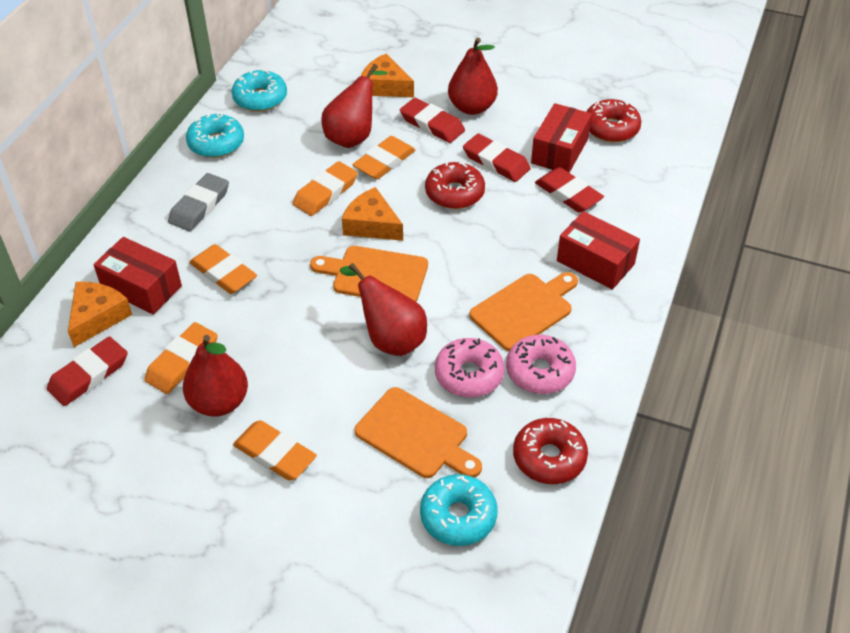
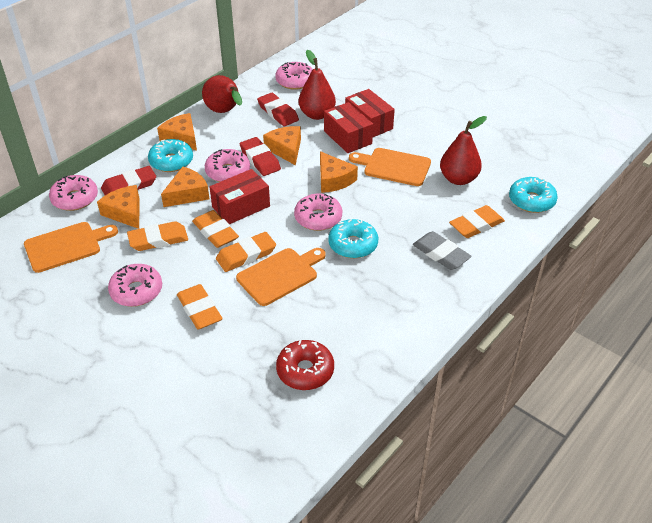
orange cheese: [68,282,132,347] [342,187,403,241] [361,53,414,97] = 3 -> [97,185,140,229] [157,113,197,151] [161,167,210,207] [263,126,301,165] [320,151,358,193] = 5
pink donut: [435,338,505,397] [506,335,576,394] = 2 -> [49,175,98,211] [108,264,162,307] [205,149,250,182] [275,62,313,90] [294,194,342,231] = 5
red donut: [425,162,485,209] [513,418,588,484] [586,99,641,142] = 3 -> [276,340,334,390] = 1
red eraser: [47,337,128,406] [400,98,465,143] [463,134,531,182] [535,167,604,212] = 4 -> [101,166,156,195] [240,137,281,176] [257,93,299,126] = 3
red pear: [183,335,248,417] [321,64,388,148] [340,263,427,356] [448,38,498,115] = 4 -> [202,75,242,113] [299,50,336,120] [440,116,487,185] = 3

